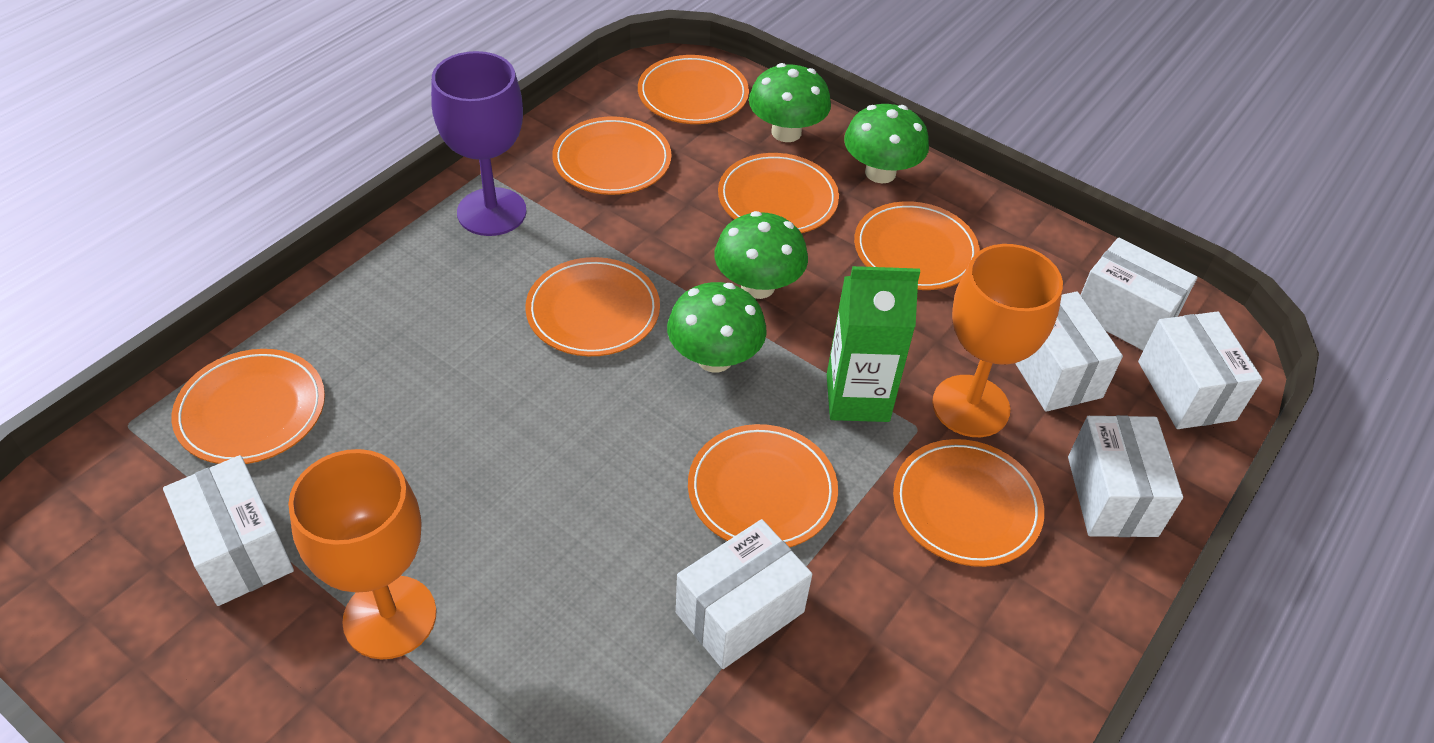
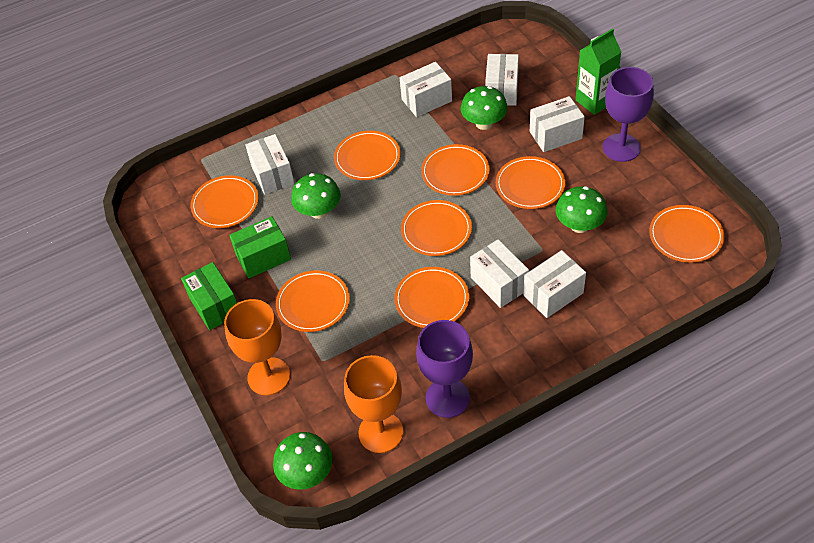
green box: none = 0 -> [181,262,237,330] [229,216,291,278] = 2
purple goblet: [431,51,527,236] = 1 -> [416,320,473,418] [603,67,654,162] = 2

